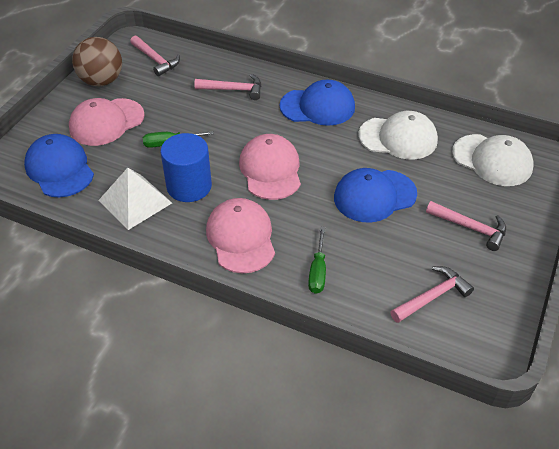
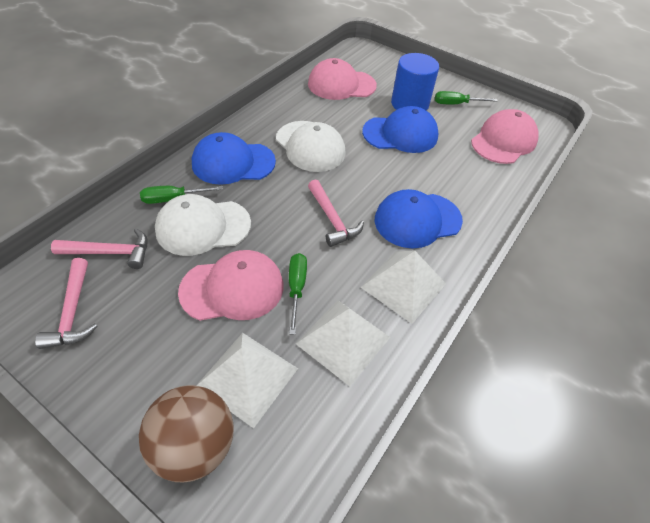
green screwdriver: [143,131,214,148] [308,227,326,294] = 2 -> [140,186,223,204] [289,253,307,335] [435,91,498,104] = 3
pink hammer: [130,36,180,76] [194,74,261,100] [390,266,474,323] [426,201,506,251] = 4 -> [35,258,98,349] [51,228,148,269] [308,179,364,247] = 3
white pyramid: [98,168,172,230] = 1 -> [196,333,298,428] [296,300,390,386] [361,251,446,324] = 3

